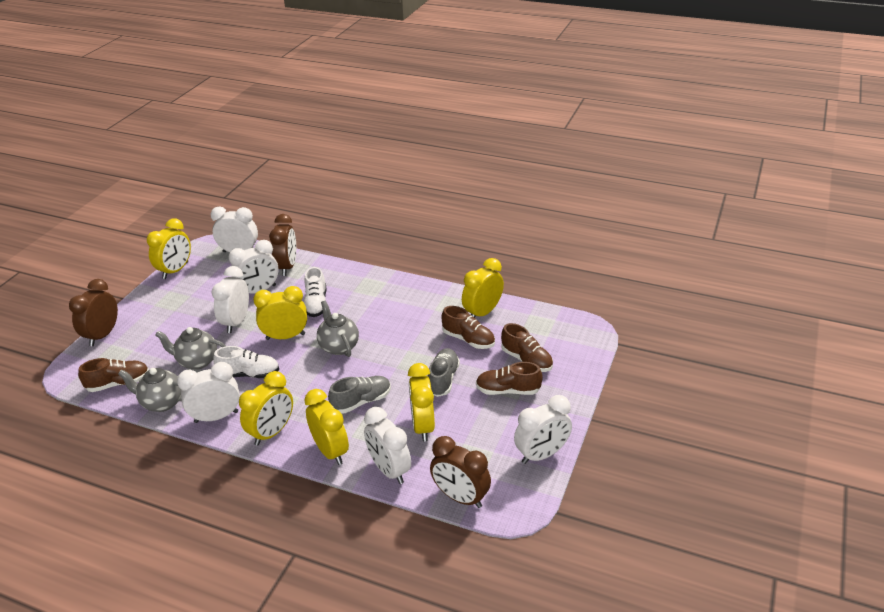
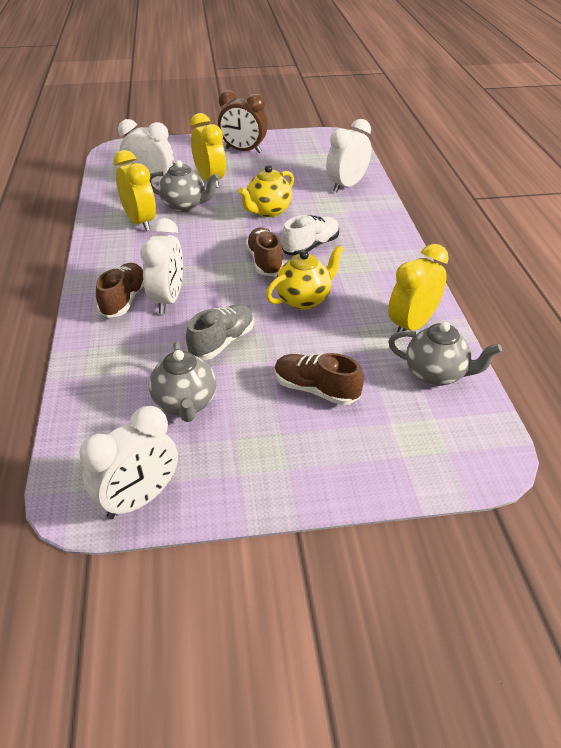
brown clock: [69,279,118,346] [269,214,296,276] [430,436,491,508] = 3 -> [218,90,267,153] = 1
brown shoe: [78,358,149,392] [442,306,495,349] [476,362,543,395] [501,323,553,372] = 4 -> [96,263,144,318] [246,228,284,276] [275,353,364,405] = 3
grey shoe: [328,376,391,414] [428,348,460,397] = 2 -> [186,304,254,360] = 1
white clock: [177,362,240,423] [210,206,258,252] [212,266,249,333] [229,240,279,294] [364,407,411,484] [514,395,572,464] = 6 -> [79,406,178,519] [118,119,174,183] [140,218,183,314] [326,119,371,193] = 4
white shoe: [213,346,279,378] [304,267,327,317] = 2 -> [282,215,339,256] = 1
yellow clock: [147,218,191,279] [239,371,293,446] [253,286,307,340] [304,389,349,465] [408,363,435,441] [462,258,504,318] = 6 -> [114,150,156,231] [190,113,226,188] [388,244,449,338] = 3
yellow teapot: none = 0 -> [238,165,294,217] [266,245,344,310] = 2

